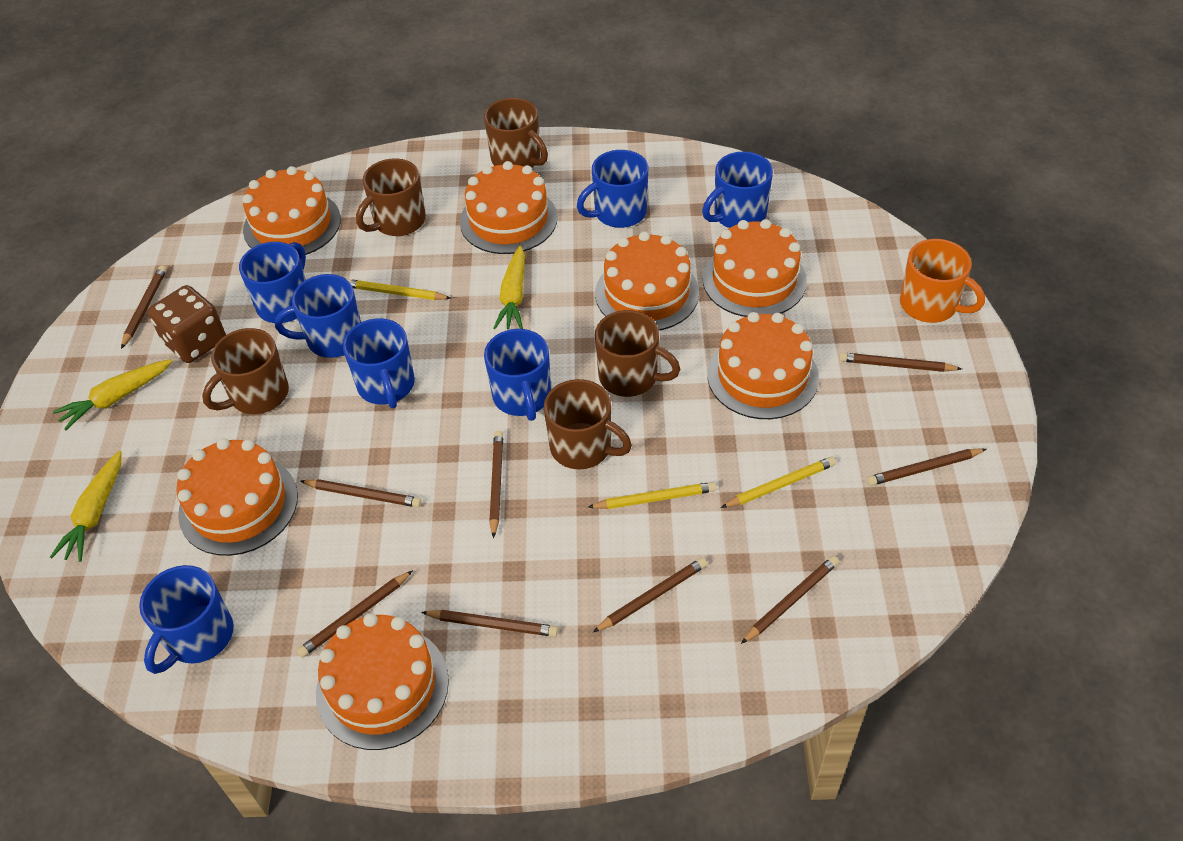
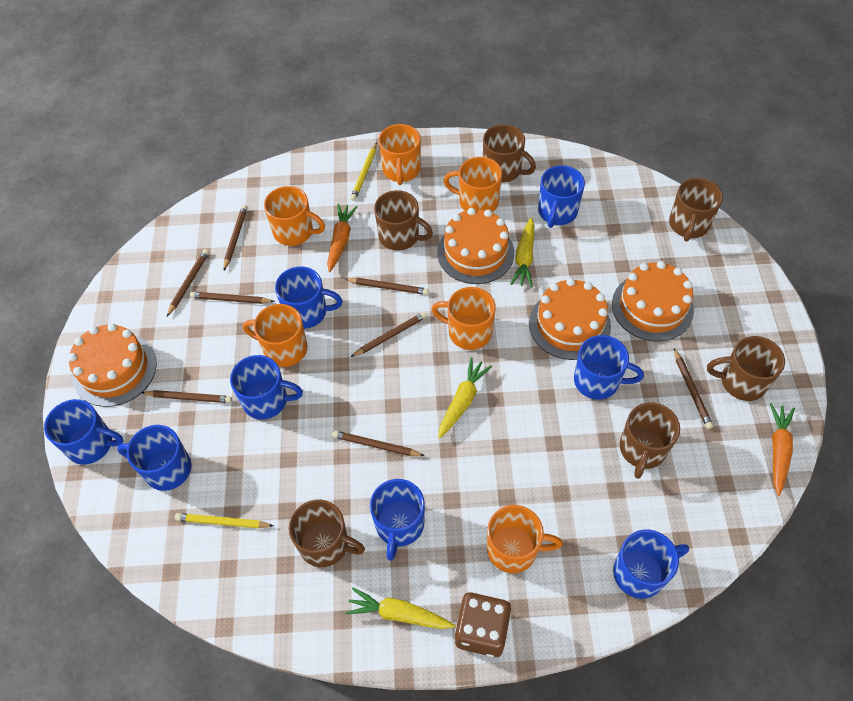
blue mug: [139,565,234,674] [239,242,306,323] [275,274,361,358] [343,318,415,409] [484,329,551,421] [577,150,648,228] [702,151,773,228] = 7 -> [44,399,123,465] [117,425,191,491] [230,355,303,420] [275,267,343,329] [370,479,425,561] [538,165,585,228] [574,335,644,400] [613,530,689,599] = 8
brown mug: [202,328,289,414] [356,158,426,236] [484,98,548,167] [544,379,632,469] [595,310,680,397] = 5 -> [289,500,365,567] [374,190,433,251] [483,124,536,183] [620,402,680,479] [669,178,723,241] [707,336,785,401] = 6
brown pencil: [121,265,167,349] [297,570,413,658] [300,479,422,507] [421,610,558,637] [489,431,503,538] [593,557,707,632] [741,556,839,644] [839,353,962,372] [867,448,986,486] = 9 -> [141,390,232,403] [167,249,209,316] [190,292,275,304] [223,205,248,270] [332,430,425,456] [345,278,429,295] [351,312,427,357] [674,348,713,429] = 8
orange cake: [176,438,298,556] [242,166,341,255] [316,613,449,750] [460,161,557,254] [595,232,699,330] [703,219,807,317] [707,312,819,419] = 7 -> [68,323,157,407] [437,208,514,284] [529,278,611,360] [612,261,694,342] = 4
orange carrot: none = 0 -> [327,204,358,272] [770,403,795,496] = 2
orange mug: [900,239,985,323] = 1 -> [243,304,307,367] [264,186,325,246] [379,124,421,185] [431,287,496,350] [443,157,502,212] [487,505,563,573] = 6
yellow pencil: [346,279,451,300] [588,482,717,509] [721,457,836,508] = 3 -> [175,513,274,528] [350,142,377,201] = 2

